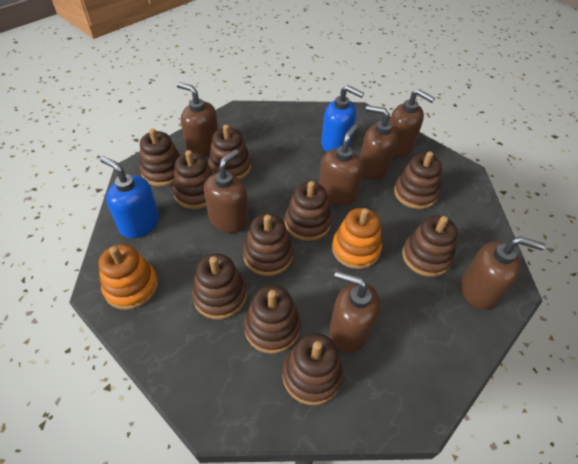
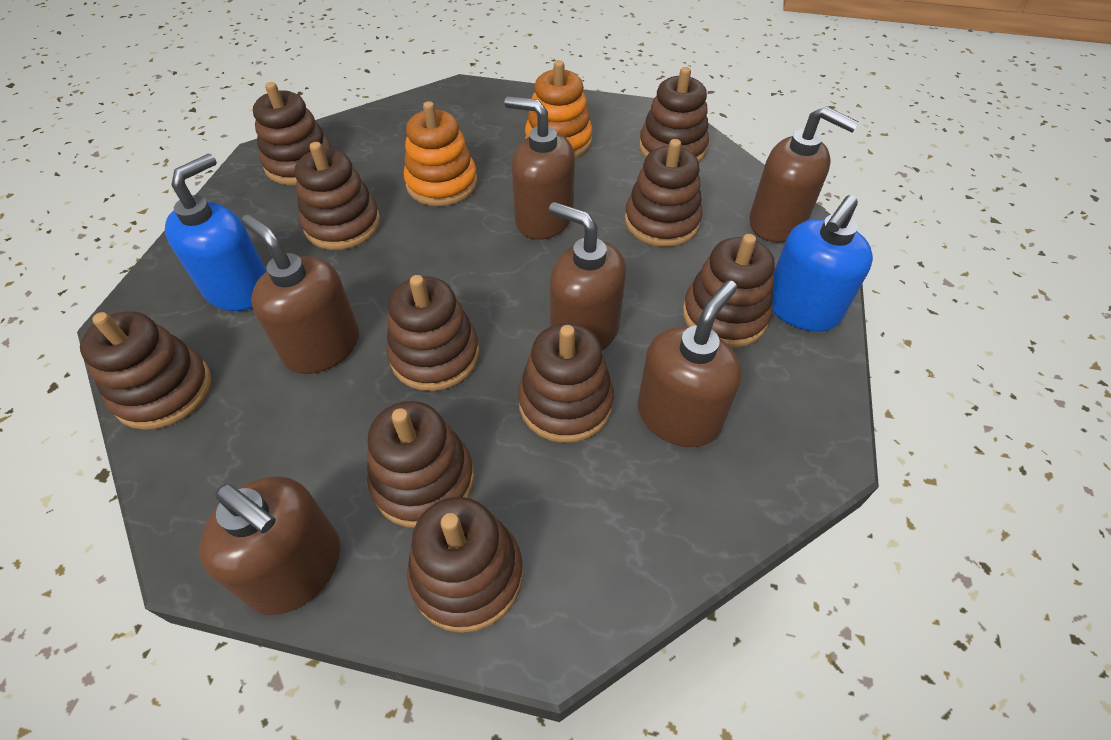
brown soap dispenser: [177,82,218,157] [204,149,249,233] [319,125,363,206] [329,271,380,353] [360,105,398,180] [390,89,435,157] [461,236,545,310] = 7 -> [200,476,340,615] [241,215,359,374] [504,96,575,240] [549,202,626,351] [638,280,741,447] [749,106,859,243] = 6

